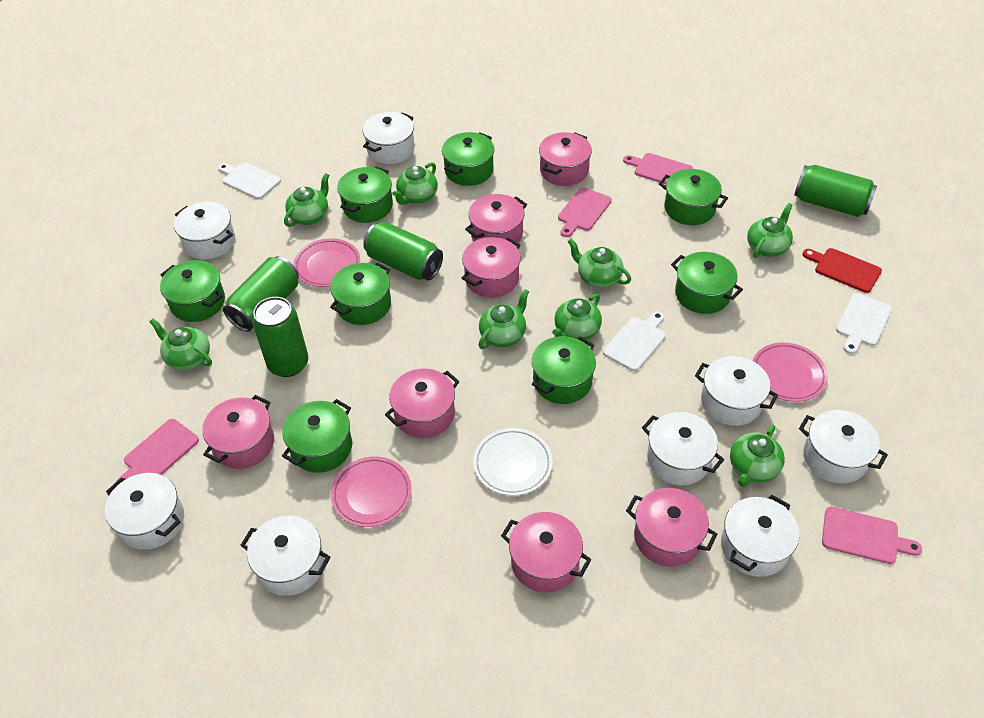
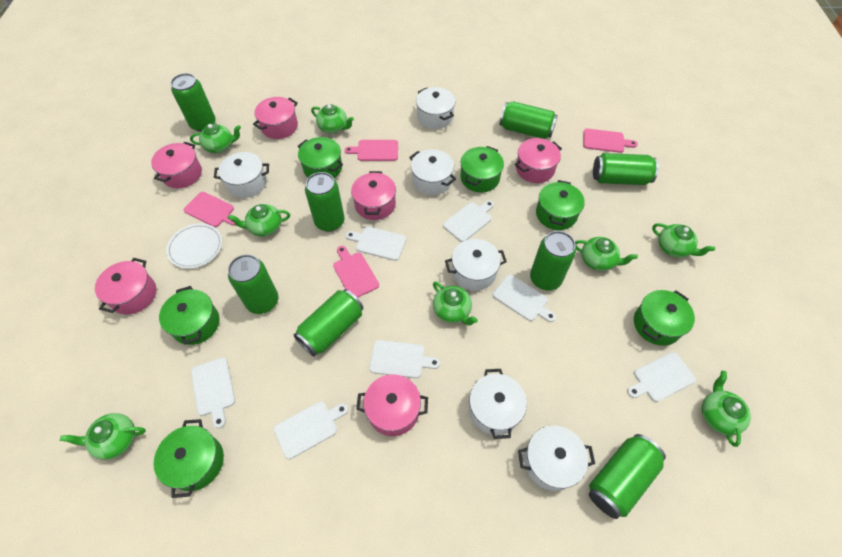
green can: [223,256,299,332] [252,297,308,377] [363,221,443,281] [794,165,877,217] = 4 -> [171,73,216,132] [228,254,279,314] [294,289,363,357] [305,172,344,232] [500,101,558,139] [530,231,576,290] [589,434,666,519] [593,153,659,185] = 8
green pot: [160,260,225,322] [282,399,352,473] [330,262,391,325] [337,167,393,223] [442,132,494,186] [532,336,596,404] [659,169,728,225] [671,252,743,314] = 8 -> [154,419,224,498] [159,286,219,345] [298,137,343,178] [460,146,504,192] [536,180,585,230] [634,290,695,346] = 6
pink plate: [293,238,360,287] [331,457,412,527] [753,342,828,402] = 3 -> none = 0
pink pot: [203,395,274,469] [385,368,459,438] [462,237,521,298] [465,194,527,243] [501,512,592,592] [539,132,592,186] [626,488,718,567] = 7 -> [95,258,156,314] [151,142,202,188] [253,97,298,139] [351,171,396,220] [356,374,428,436] [515,138,562,183] = 6
red cutting board: [802,248,882,293] = 1 -> none = 0
white cutting board: [218,162,281,199] [603,311,666,371] [836,293,892,354] = 3 -> [191,358,235,429] [274,401,348,459] [345,226,406,261] [369,340,440,378] [443,200,494,242] [493,275,556,322] [627,352,696,402] = 7
white pot: [105,473,184,550] [174,202,235,259] [241,515,330,596] [363,112,414,164] [642,412,724,485] [695,356,778,426] [721,495,799,577] [799,410,888,484] = 8 -> [214,152,269,198] [409,149,456,195] [416,87,456,129] [445,239,507,291] [469,369,527,439] [518,426,595,491] = 6

